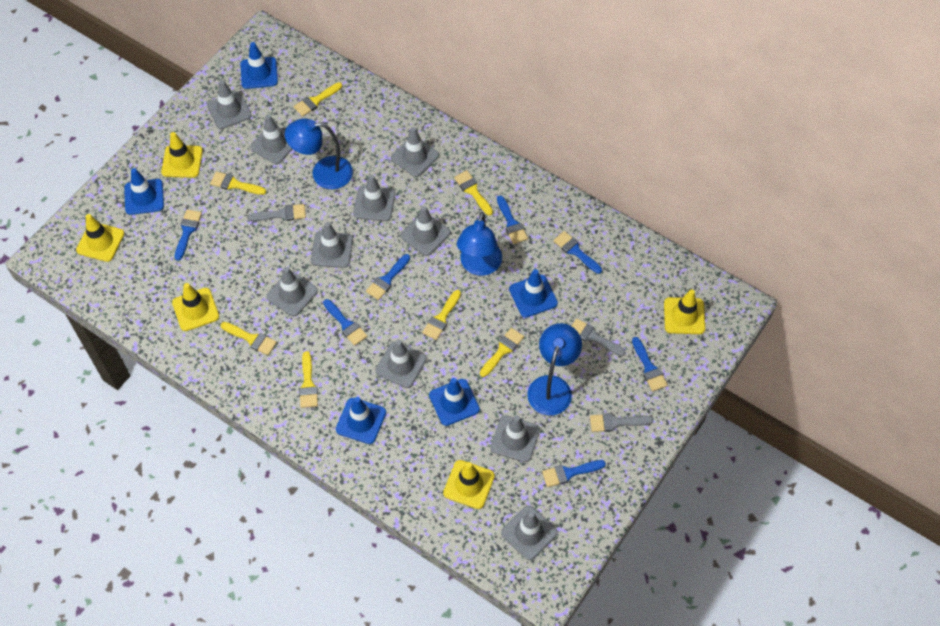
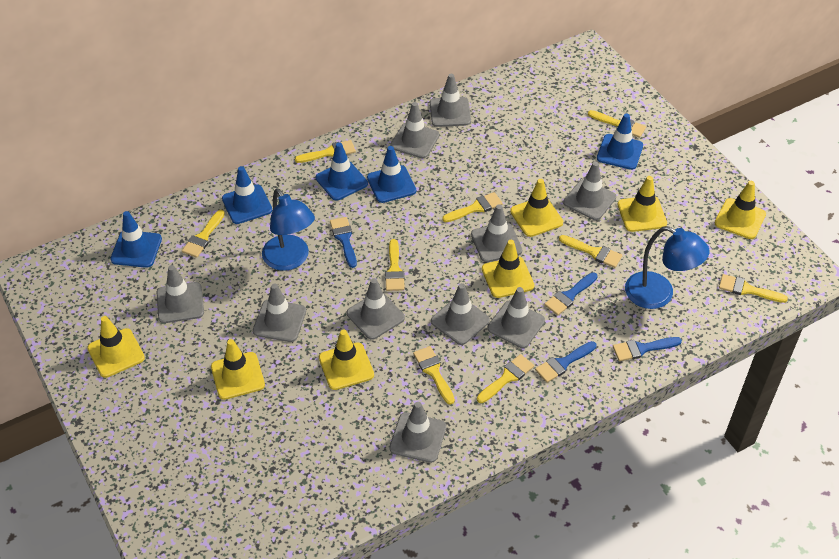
blue brush: [174,210,202,261] [323,299,367,346] [366,254,410,300] [497,195,528,244] [542,460,606,487] [553,231,602,274] [632,337,668,391] = 7 -> [330,217,357,268] [535,341,596,383] [544,272,598,315] [613,337,682,361] = 4
blue lamp: [285,118,353,189] [457,212,502,276] [527,323,582,415] = 3 -> [262,189,315,271] [625,226,710,309] = 2
grey brush: [248,204,306,221] [572,319,626,356] [590,413,653,432] = 3 -> none = 0
yellow brush: [210,171,266,195] [221,322,277,355] [294,82,342,116] [299,351,318,408] [422,290,461,340] [454,170,493,216] [480,328,524,377] = 7 -> [182,210,225,258] [295,140,356,163] [385,239,405,291] [413,346,455,405] [442,192,503,222] [477,354,534,403] [559,235,623,268] [588,110,646,138] [719,274,788,303] = 9
yellow traffic cone: [76,214,125,262] [161,132,203,178] [172,283,219,331] [443,460,495,509] [664,289,705,334] = 5 -> [87,316,145,378] [211,339,265,400] [319,329,374,390] [482,240,534,298] [510,179,563,237] [618,176,667,232] [715,181,766,239] = 7

